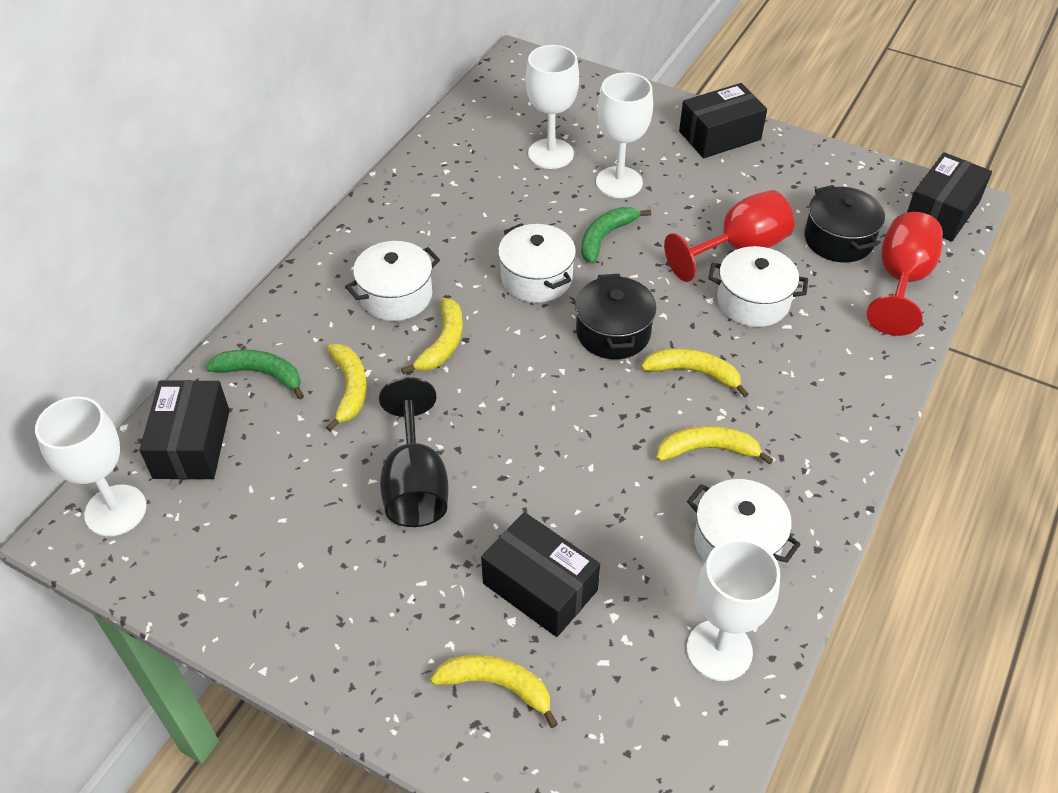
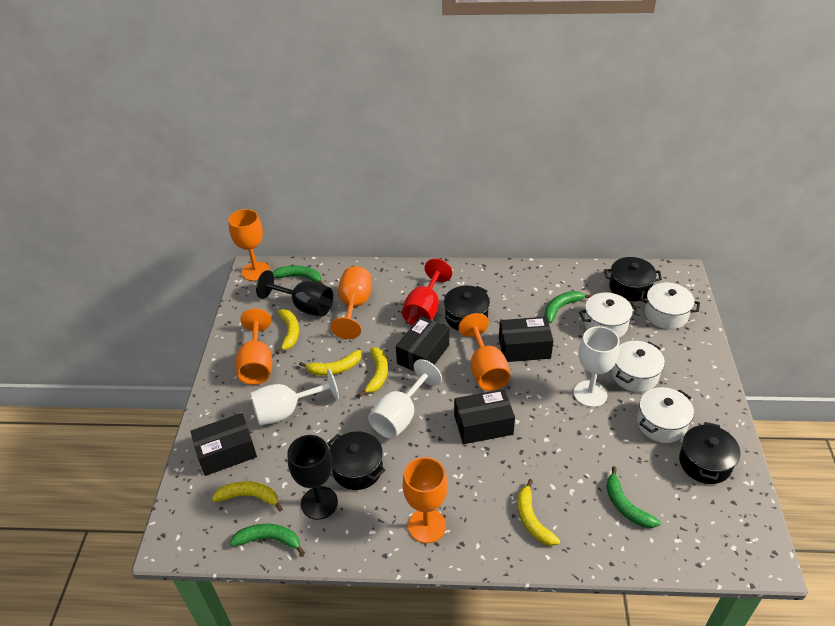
black goblet: [379,377,449,527] = 1 -> [256,270,333,316] [287,435,338,520] = 2
black pot: [575,274,657,359] [804,185,885,263] = 2 -> [327,431,385,490] [444,285,490,331] [605,257,662,302] [679,422,741,484] = 4
green banana: [205,350,304,400] [581,207,651,264] = 2 -> [230,524,305,555] [273,265,324,285] [544,291,592,323] [606,466,660,528] = 4
orange goblet: none = 0 -> [228,209,270,281] [236,308,272,385] [330,266,372,339] [403,457,448,543] [458,313,510,391] = 5
red goblet: [664,190,794,282] [867,212,943,336] = 2 -> [402,259,452,326] = 1
white goblet: [35,397,147,536] [526,45,579,169] [596,72,653,198] [687,539,780,681] = 4 -> [250,369,339,426] [368,359,442,439] [574,326,619,407] = 3

